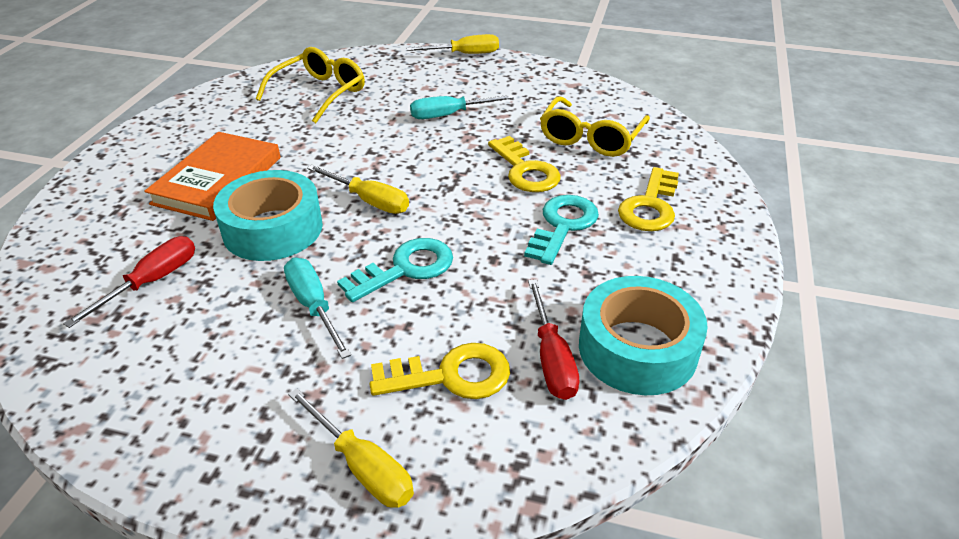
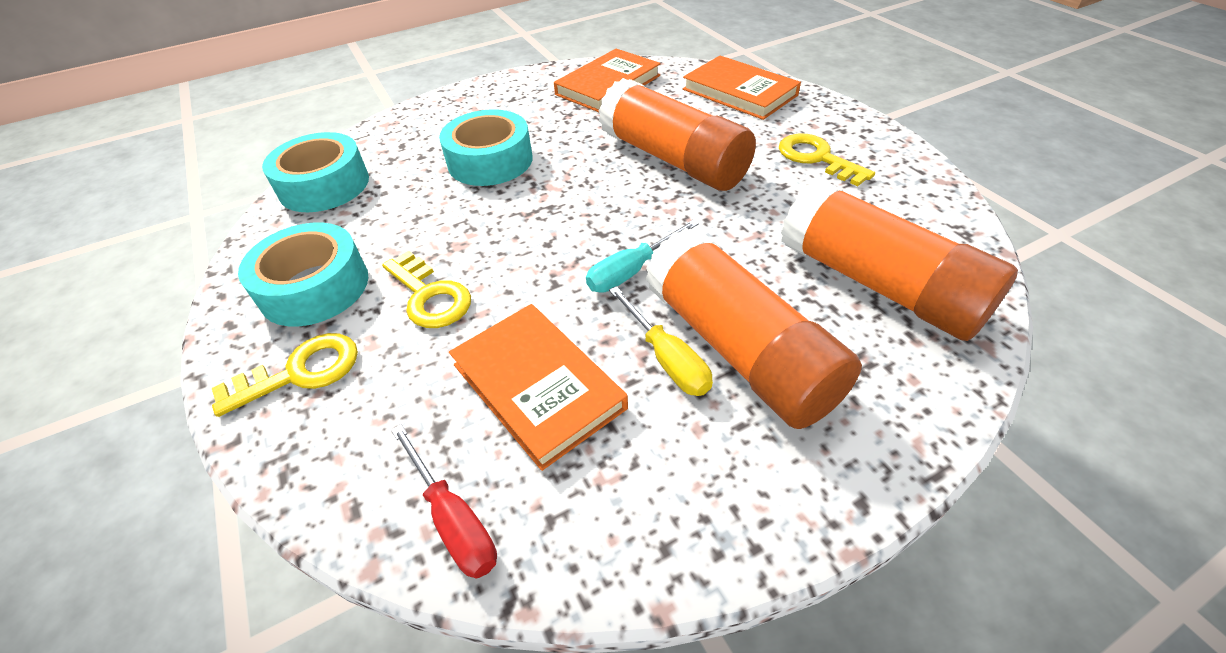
orange book: [144,132,281,221] = 1 -> [449,304,628,471] [554,49,661,112] [683,56,801,120] = 3
orange glue stick: none = 0 -> [598,78,756,191] [645,228,862,429] [781,180,1018,341] = 3
red screwdriver: [63,236,195,328] [528,279,579,400] = 2 -> [391,424,497,579] = 1
turquoise key: [337,238,453,302] [524,195,599,265] = 2 -> none = 0
turquoise screwdriver: [284,258,351,359] [410,95,514,119] = 2 -> [586,220,699,292] = 1
turquoise tape: [213,170,323,261] [579,276,708,395] = 2 -> [238,223,368,326] [262,132,369,212] [439,109,532,186] = 3
yellow glasses: [256,47,365,123] [540,96,650,157] = 2 -> none = 0
yellow screwdriver: [288,388,414,508] [307,165,409,214] [406,34,499,54] = 3 -> [609,286,713,396] = 1

